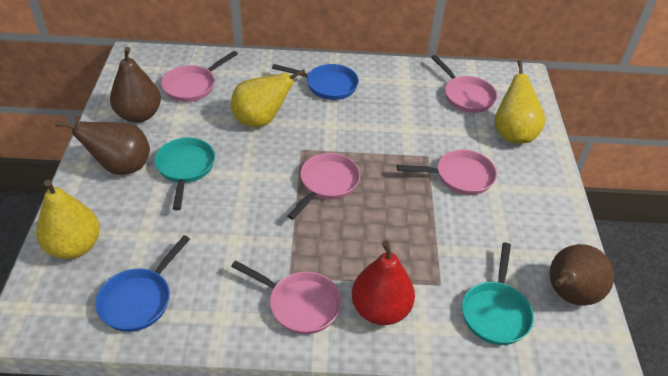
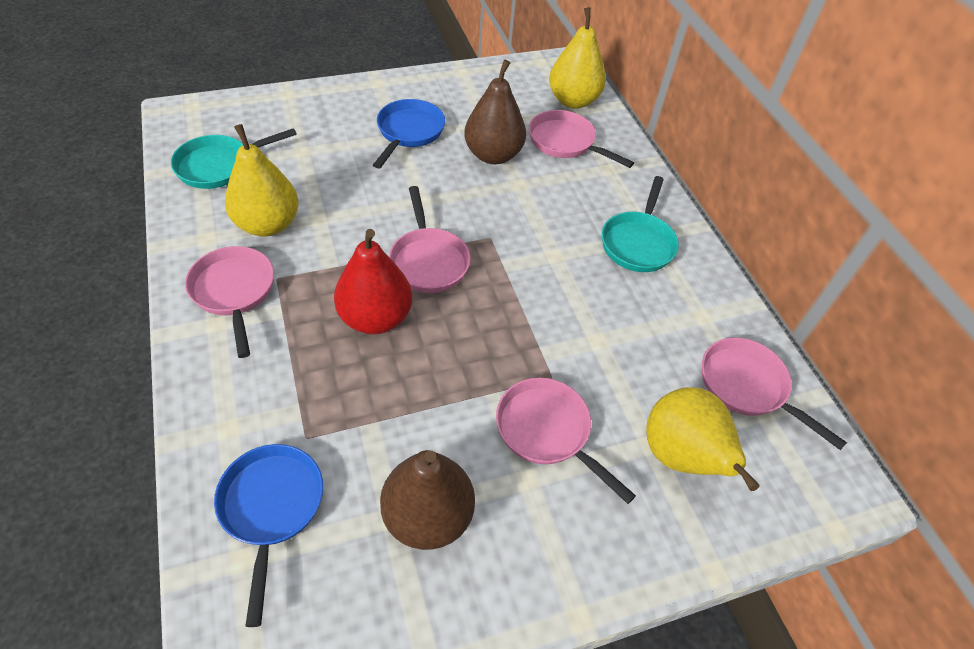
brown pear: [55,121,150,175] [110,47,161,123] [550,244,614,306] = 3 -> [380,450,475,550] [464,59,526,164] = 2

